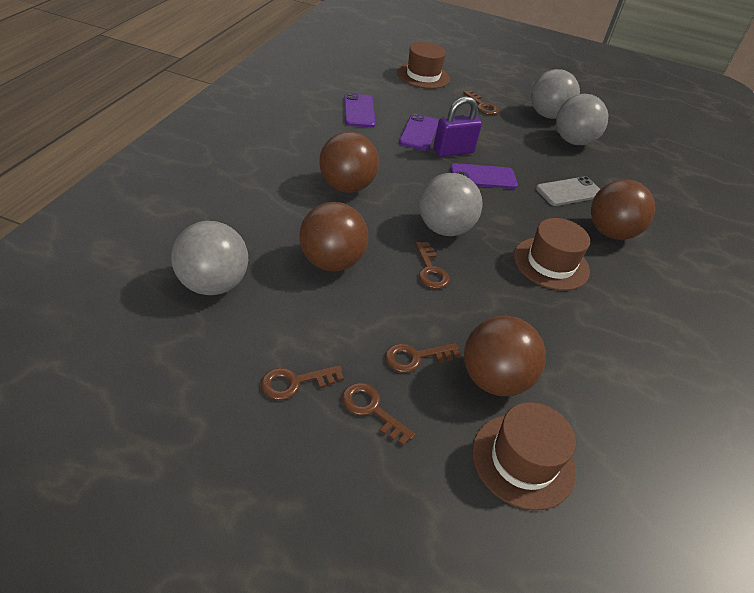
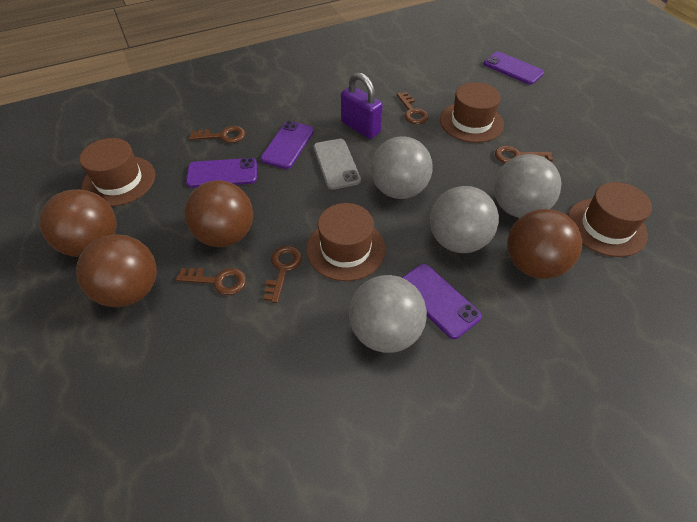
brown hat: [397,42,450,89] [472,402,576,511] [514,218,590,291] = 3 -> [79,138,155,207] [306,203,386,281] [440,82,504,143] [568,182,652,257] = 4
purple phone: [344,93,375,127] [399,113,438,151] [450,163,518,189] = 3 -> [186,158,257,188] [261,121,314,169] [402,264,482,339] [484,52,544,85] = 4

